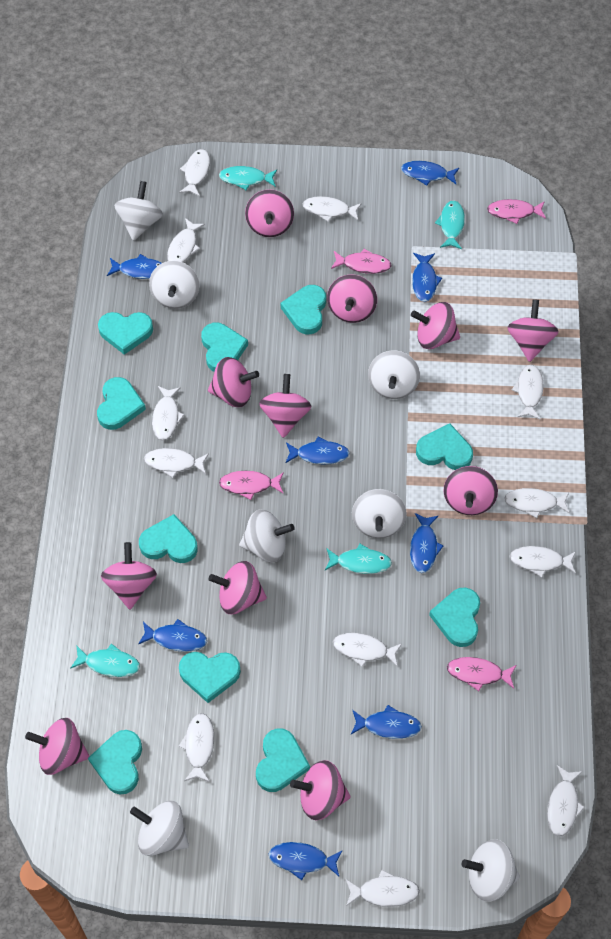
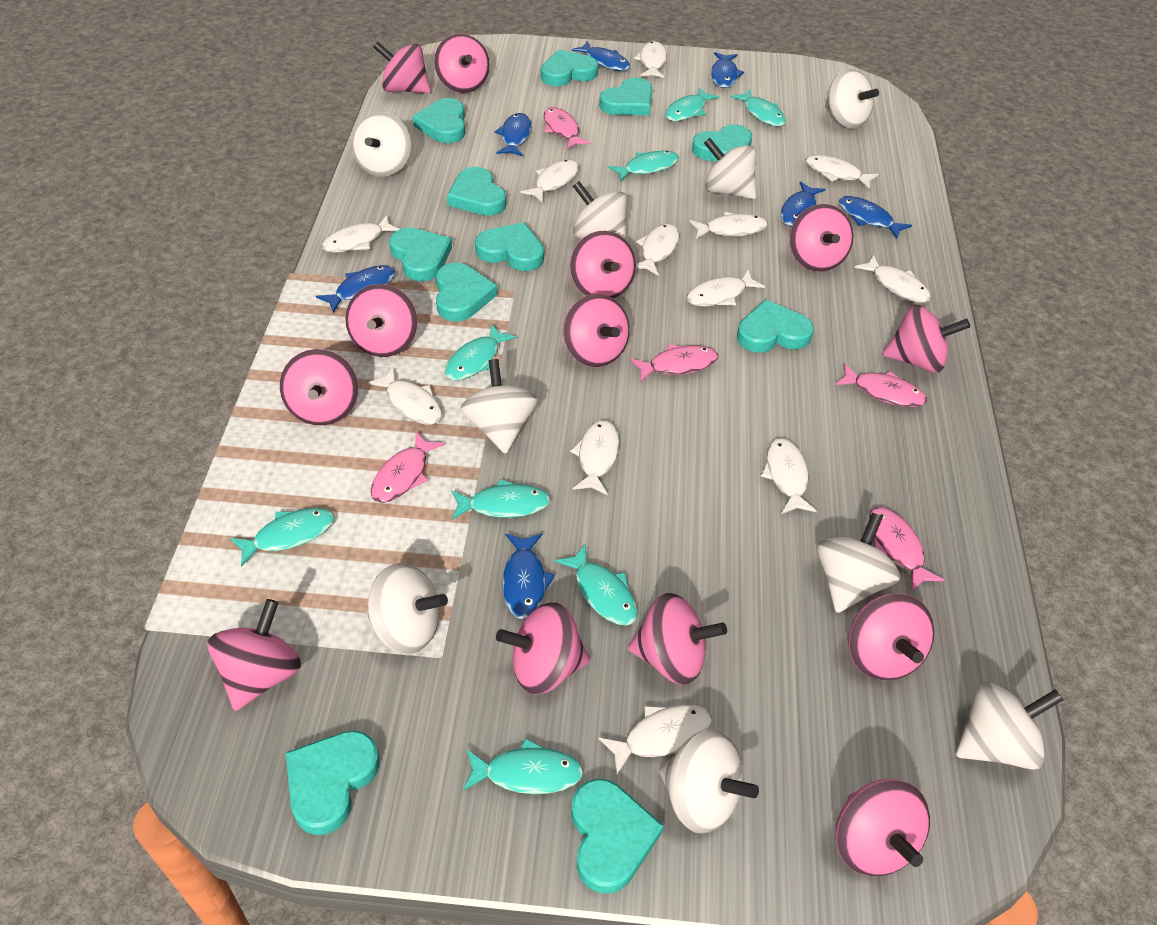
blue fish: [107,254,162,279] [138,619,207,652] [268,842,343,880] [285,437,350,465] [351,705,422,739] [401,161,459,186] [410,513,443,573] [412,253,442,302] = 8 -> [316,265,395,313] [494,113,532,157] [502,533,555,619] [571,41,630,71] [711,52,744,88] [780,181,826,227] [839,196,912,239] = 7
pink fish: [219,471,284,500] [331,249,392,274] [447,657,516,691] [487,199,546,224] = 4 -> [371,431,445,503] [544,107,591,149] [630,344,718,382] [835,363,927,407] [869,507,944,591] = 5
pink spinning top: [25,718,90,775] [101,542,157,609] [208,357,259,407] [209,561,267,614] [245,189,294,237] [259,374,312,438] [290,760,351,820] [327,274,377,323] [411,302,460,349] [444,466,498,515] [507,299,559,362] = 11 -> [207,599,301,711] [280,349,358,426] [345,284,418,357] [373,41,431,93] [434,34,490,93] [496,602,590,695] [563,294,630,367] [570,231,636,298] [628,593,727,685] [790,204,854,272] [835,779,930,876] [848,593,934,680] [883,305,970,373] = 13
turquoise fish: [70,643,140,677] [219,166,277,190] [325,544,392,574] [435,201,465,249] = 4 -> [230,508,334,567] [445,324,516,380] [451,479,550,520] [463,738,583,794] [555,543,638,626] [608,151,679,181] [665,87,719,121] [731,89,786,127] = 8
turquoise heart: [88,730,142,794] [97,377,146,430] [98,312,153,355] [139,514,198,563] [179,652,241,703] [201,323,248,372] [256,728,310,792] [281,285,326,334] [416,423,473,470] [429,587,480,647] = 10 -> [286,731,380,835] [389,228,452,281] [413,98,465,143] [436,263,497,322] [447,167,506,216] [475,222,544,271] [541,50,598,86] [571,779,664,894] [599,78,653,115] [692,124,752,162] [737,300,814,353] = 11
white spinning top: [114,181,163,241] [130,801,189,856] [149,261,199,309] [239,510,295,562] [352,489,407,538] [368,350,420,399] [462,839,520,902] = 7 -> [352,112,411,176] [364,563,448,654] [460,359,538,454] [573,181,627,240] [659,729,759,833] [704,138,756,199] [817,513,900,613] [825,69,879,128] [956,681,1063,770] = 9

